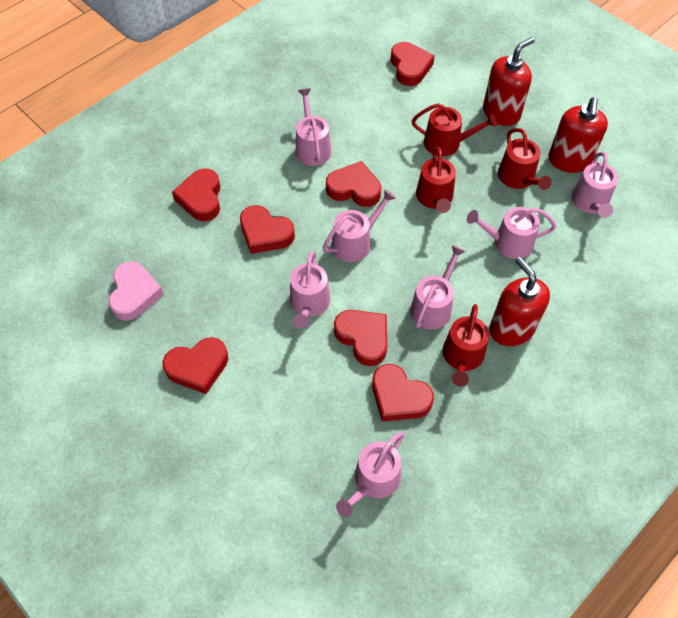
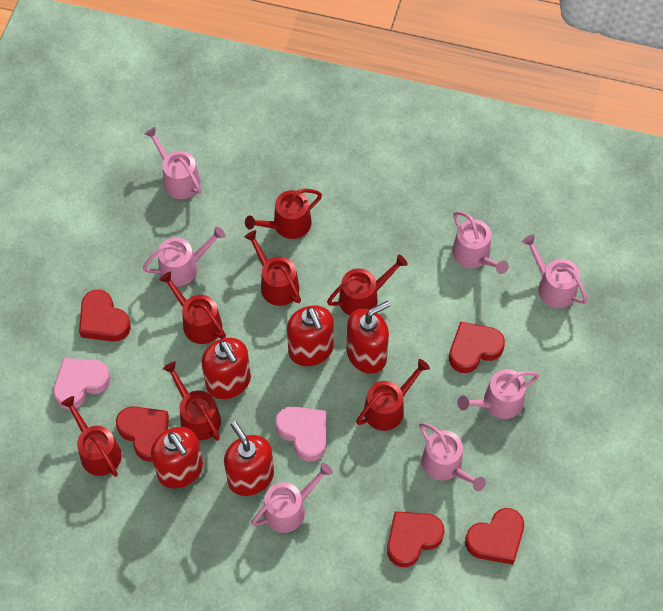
pink heart: [108,261,164,321] = 1 -> [53,358,111,410] [275,406,326,462] = 2
red heart: [162,337,228,394] [172,168,221,221] [240,205,295,254] [326,161,381,207] [334,310,387,366] [372,364,434,422] [391,42,435,86] = 7 -> [79,289,131,342] [116,406,169,462] [387,511,445,567] [449,322,505,373] [465,508,524,565] = 5
red soap dispenser: [483,37,535,126] [489,257,550,346] [549,97,608,173] = 3 -> [151,427,203,488] [201,338,251,399] [224,421,274,496] [287,305,334,366] [347,301,390,374] = 5
red watering can: [412,103,497,156] [416,147,456,213] [443,304,489,387] [498,128,551,190] = 4 -> [61,396,122,477] [159,272,226,344] [163,362,221,441] [244,230,301,306] [245,189,322,239] [327,255,408,316] [356,359,430,431] = 7

